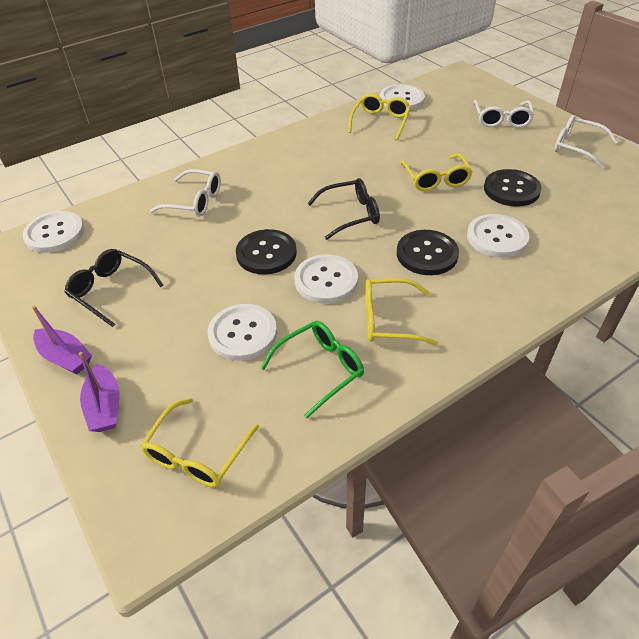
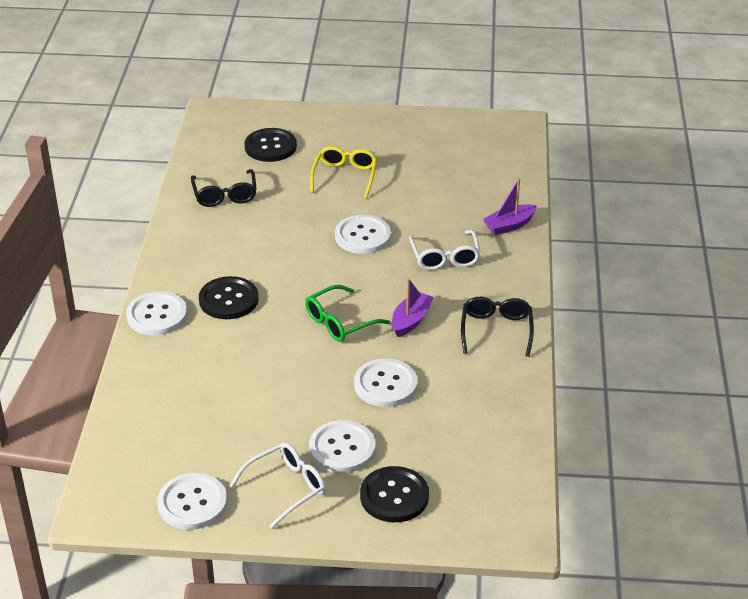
white glasses: [150,169,221,217] [474,100,534,128] [554,115,618,169] = 3 -> [230,442,326,529] [409,230,481,270] = 2
yellow glasses: [140,398,259,487] [348,93,411,140] [365,278,438,346] [400,153,473,191] = 4 -> [310,146,377,198] = 1

